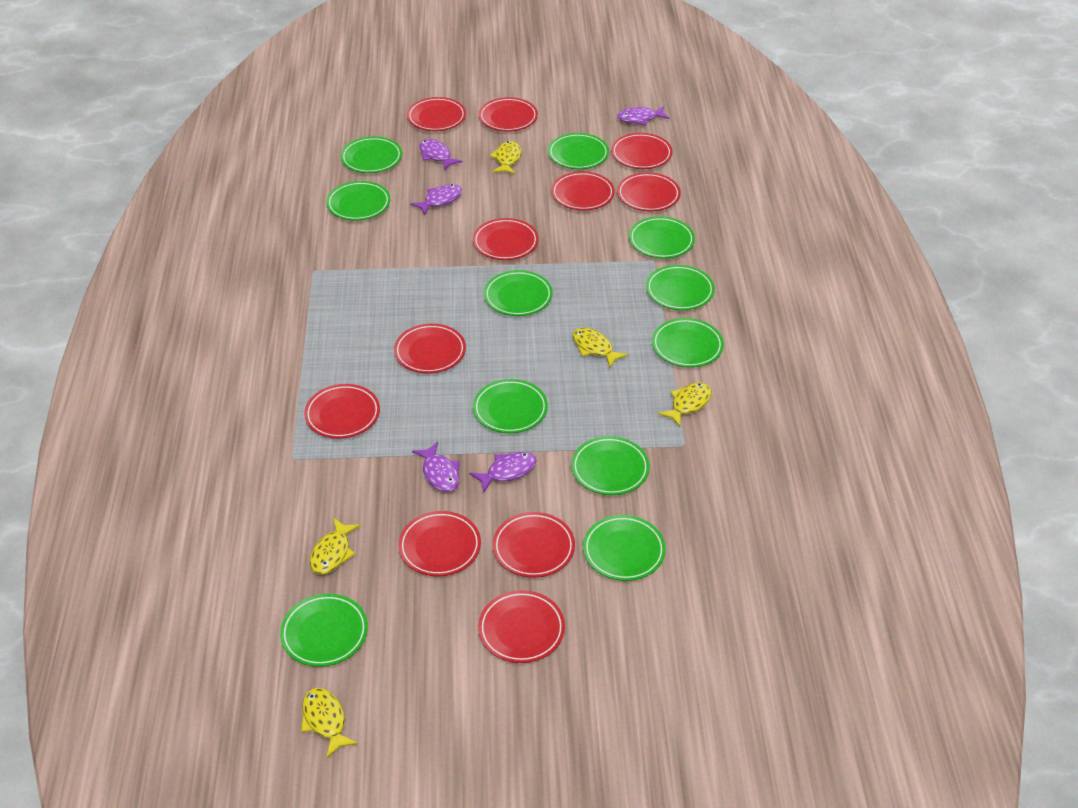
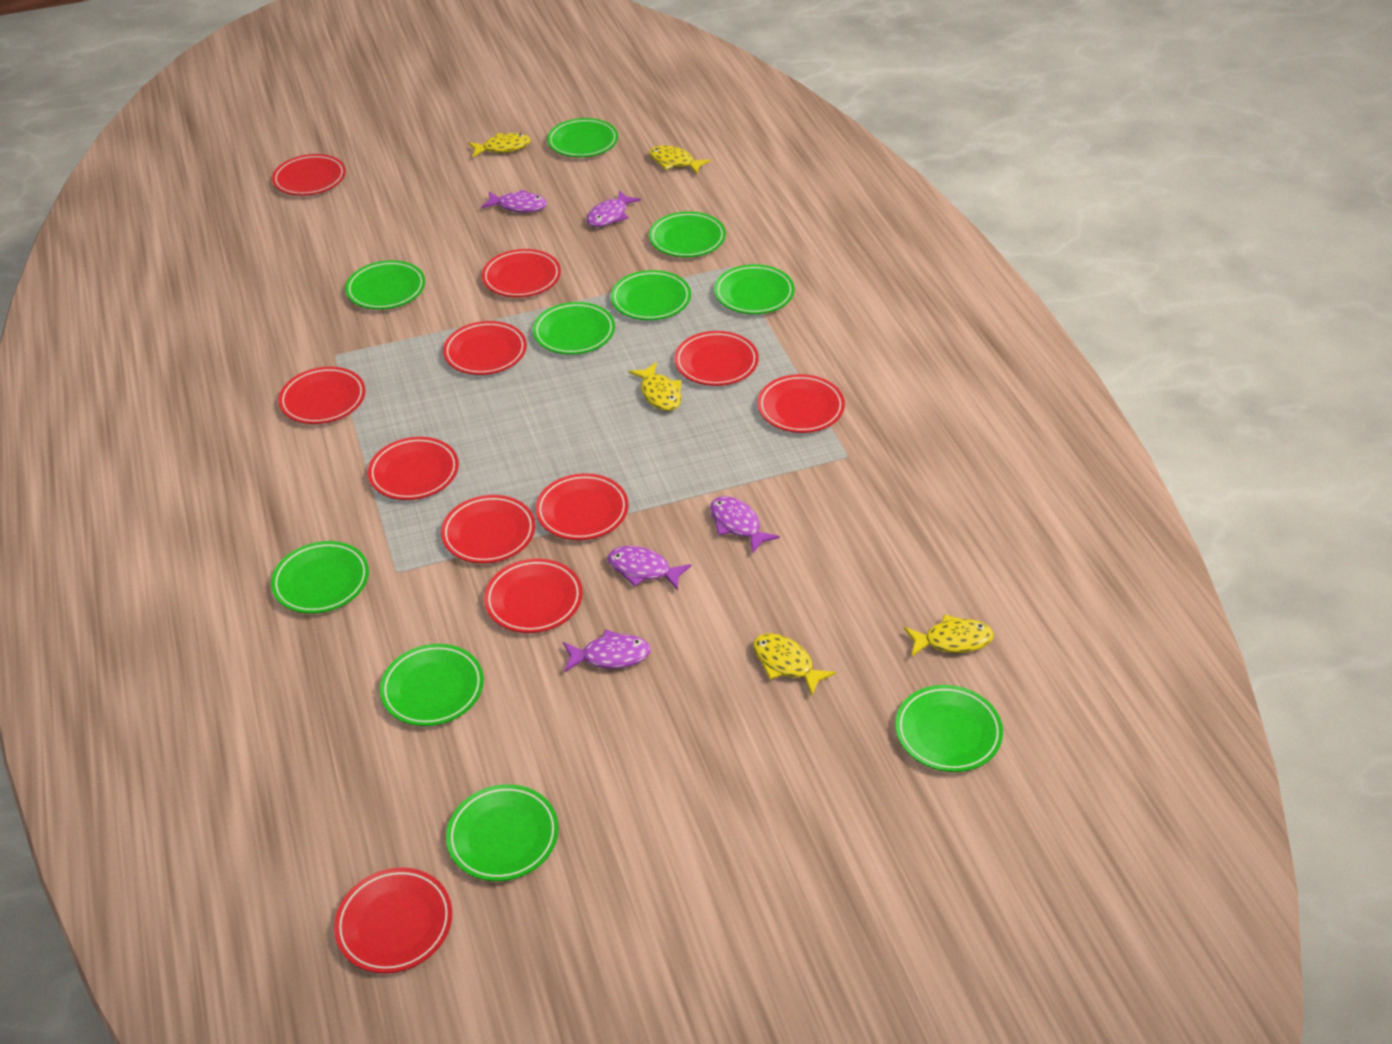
green plate: [280,594,368,667] [326,181,390,221] [341,137,402,173] [473,379,548,433] [484,270,553,316] [548,133,609,169] [571,436,650,495] [583,515,666,581] [629,216,695,259] [646,265,715,310] [652,318,724,368] = 11 -> [271,541,369,614] [345,260,425,310] [380,644,484,726] [446,784,559,881] [533,302,615,355] [547,118,618,157] [611,270,691,320] [649,211,726,257] [714,264,794,314] [895,685,1003,772] = 10

